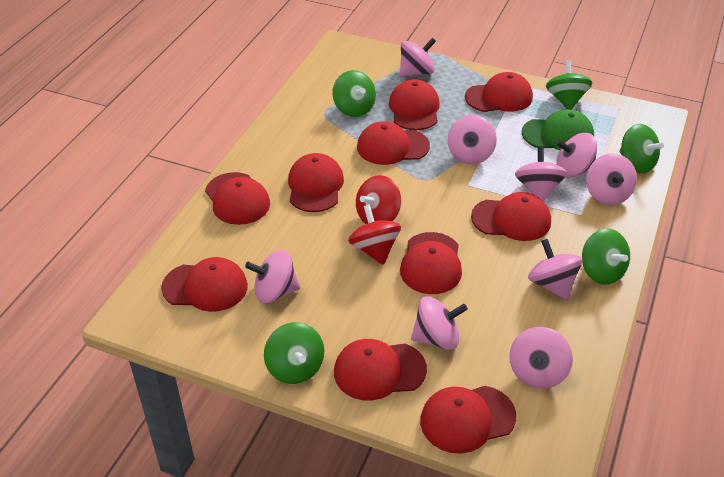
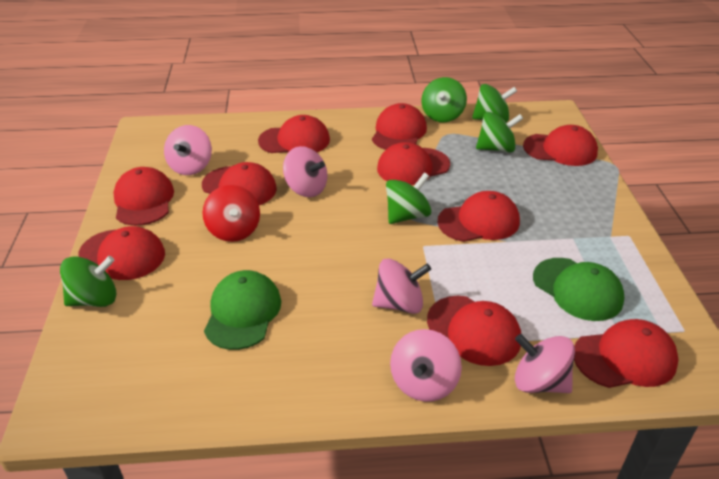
green cap: [522,109,594,150] = 1 -> [204,270,281,350] [533,258,624,321] = 2
pink spinning top: [245,250,300,303] [400,38,436,77] [411,296,468,350] [448,115,497,164] [509,327,573,389] [515,146,567,201] [528,239,582,300] [556,133,597,177] [586,153,637,205] = 9 -> [164,125,212,175] [283,146,328,197] [372,258,431,314] [390,329,462,402] [515,334,575,393] = 5
red spinning top: [348,205,401,265] [356,175,401,224] = 2 -> [203,185,260,242] = 1

